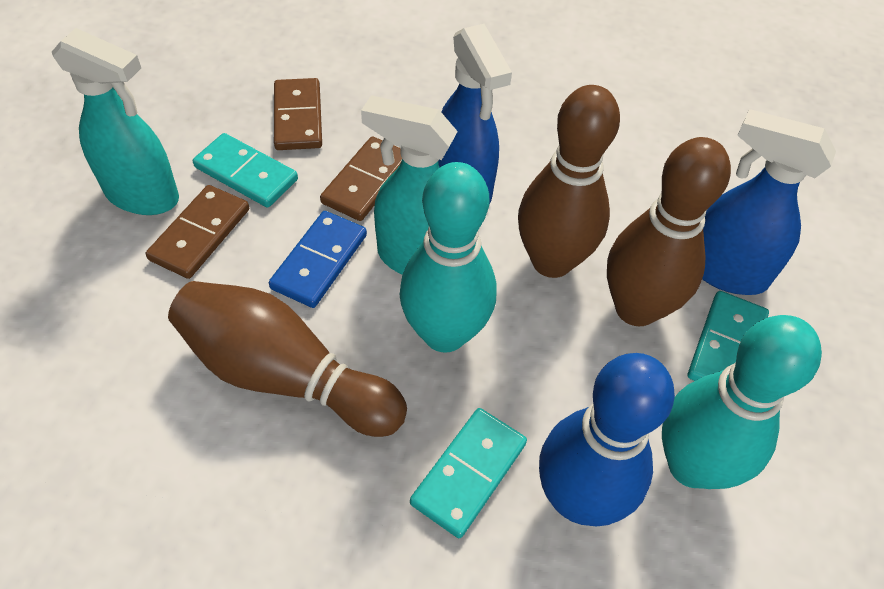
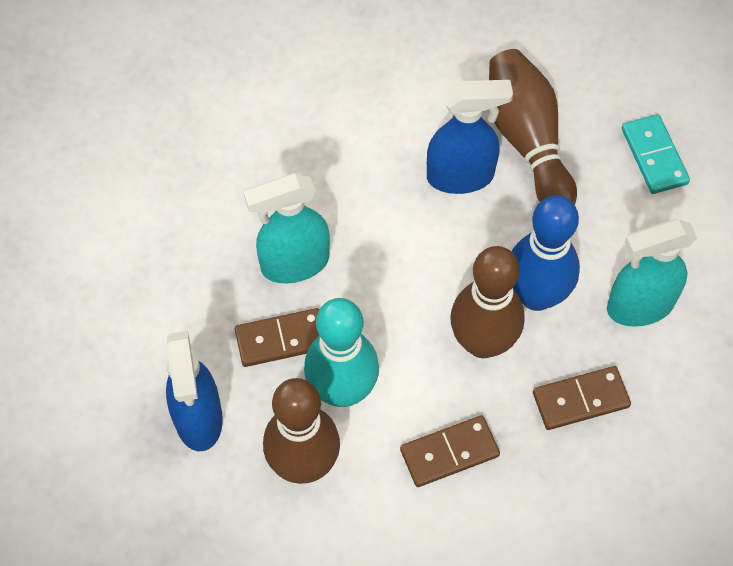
blue domino: [269,211,367,308] = 1 -> none = 0
turquoise bowling pin: [399,162,497,353] [662,315,822,489] = 2 -> [304,298,379,407] = 1
turquoise domino: [193,133,298,208] [410,408,527,538] [688,291,769,381] = 3 -> [622,114,690,194] = 1

